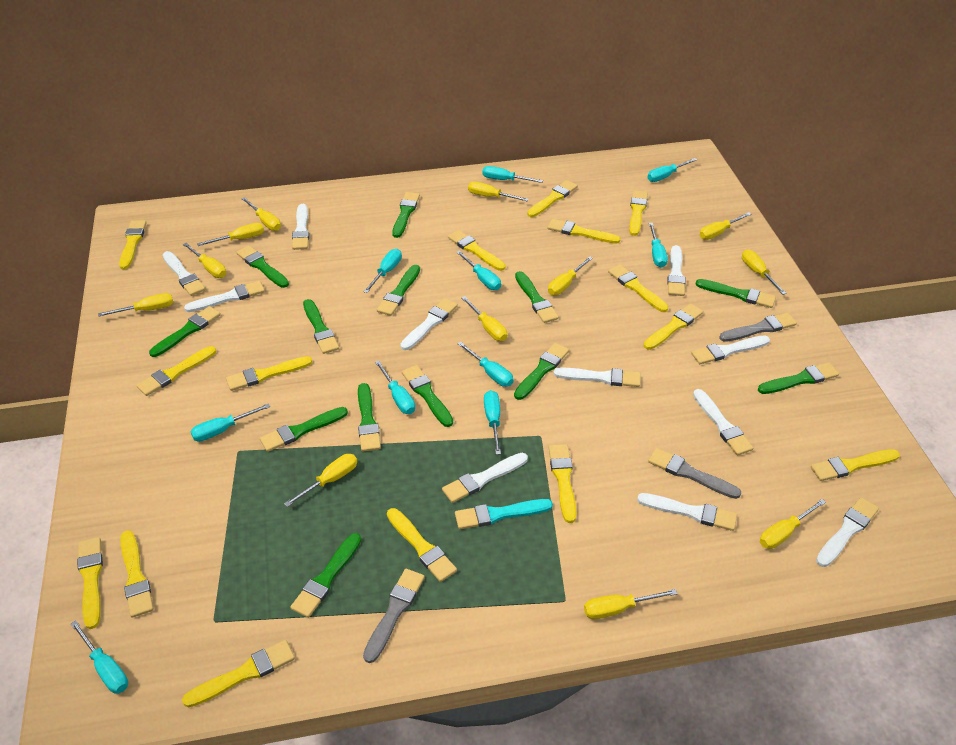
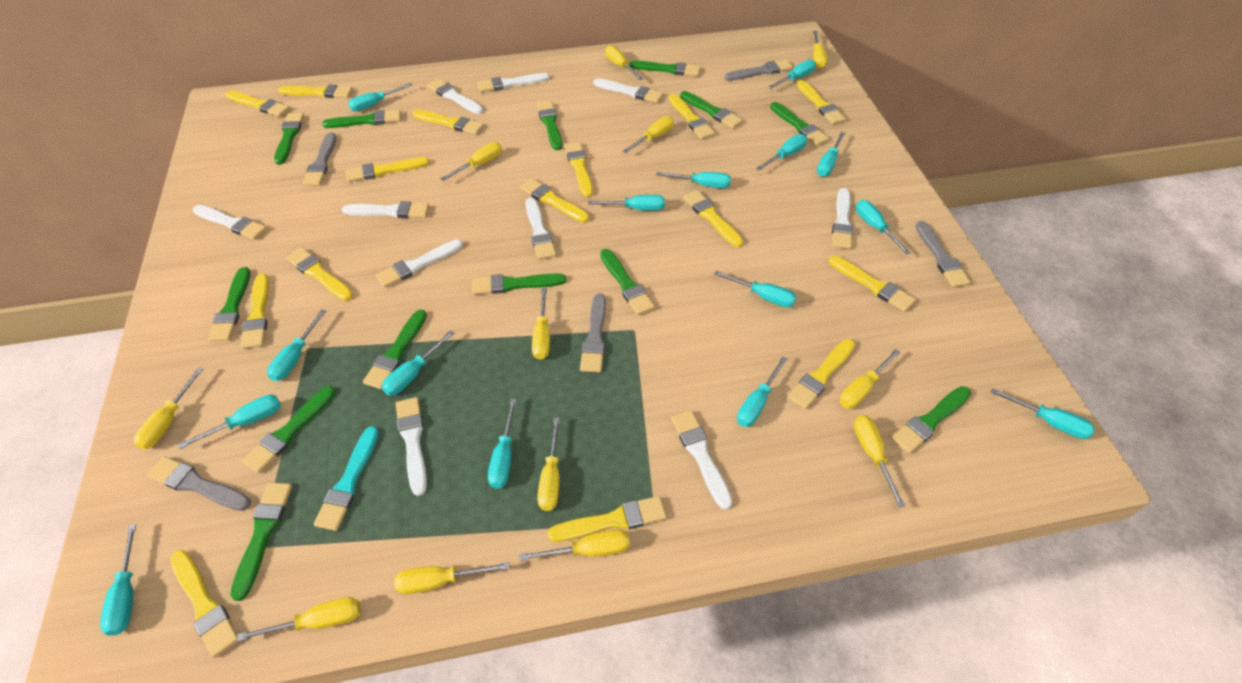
grey brush: [363,569,425,663] [648,448,741,499] [719,313,797,342] = 3 -> [147,456,251,511] [303,133,336,186] [580,293,606,373] [725,59,793,81] [916,221,971,287] = 5
turquoise screwdriver: [71,620,128,694] [191,403,271,442] [363,249,402,293] [375,361,415,414] [456,250,501,290] [457,342,513,387] [482,166,543,183] [484,390,501,455] [647,158,697,182] [649,223,668,268] = 10 -> [100,524,136,636] [178,395,281,449] [267,309,326,381] [348,83,412,111] [382,330,454,396] [488,399,517,489] [588,195,665,210] [656,172,731,188] [714,271,796,307] [737,356,788,427] [756,134,807,171] [768,60,816,89] [817,132,845,177] [856,200,911,255] [991,388,1095,439] = 15
white brush: [163,251,205,296] [184,281,265,312] [292,204,309,250] [400,298,458,350] [442,453,528,503] [553,367,641,387] [637,493,737,531] [667,245,686,296] [691,335,770,364] [693,389,753,455] [816,497,879,567] = 11 -> [193,205,267,240] [342,201,429,218] [376,239,463,288] [396,397,427,496] [427,79,483,114] [477,73,550,92] [526,198,556,260] [593,78,663,103] [671,410,732,510] [832,188,853,249] = 10

